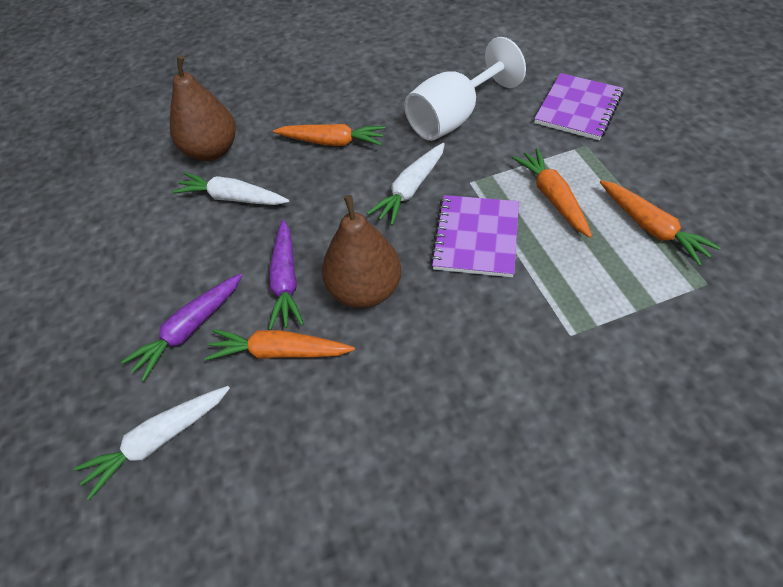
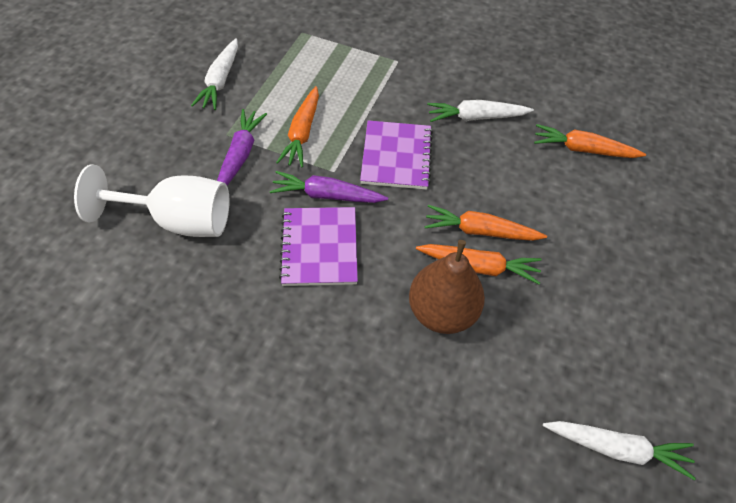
brown pear: [170,55,236,161] [322,195,401,308] = 2 -> [409,240,485,334] = 1

